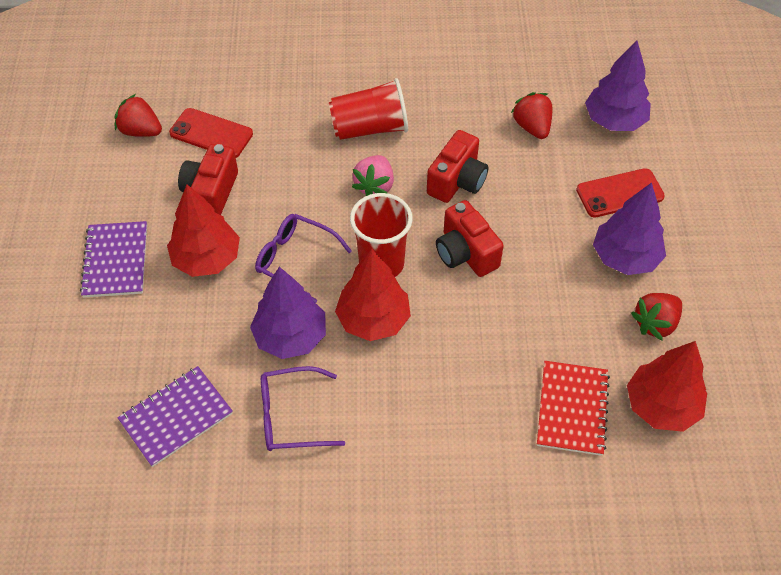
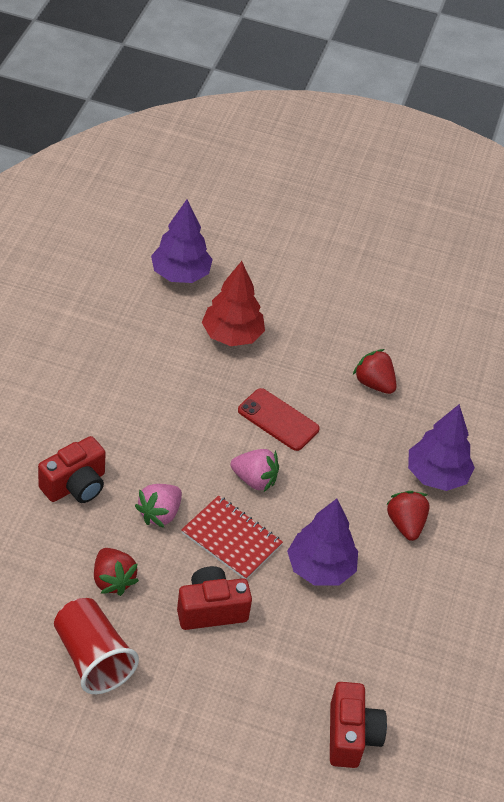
pink strawberry: [352,155,394,196] = 1 -> [135,484,182,528] [230,449,279,492] = 2
purple glasses: [255,214,352,303] [261,366,345,451] = 2 -> none = 0
purple notebook: [80,221,147,298] [117,366,233,467] = 2 -> none = 0
red cup: [329,78,408,140] [350,193,413,277] = 2 -> [54,598,139,694] = 1
red phone: [169,108,253,158] [576,168,665,217] = 2 -> [238,388,320,451] = 1
red tree: [167,185,240,277] [335,249,411,341] [627,341,707,432] = 3 -> [202,261,265,346] = 1

